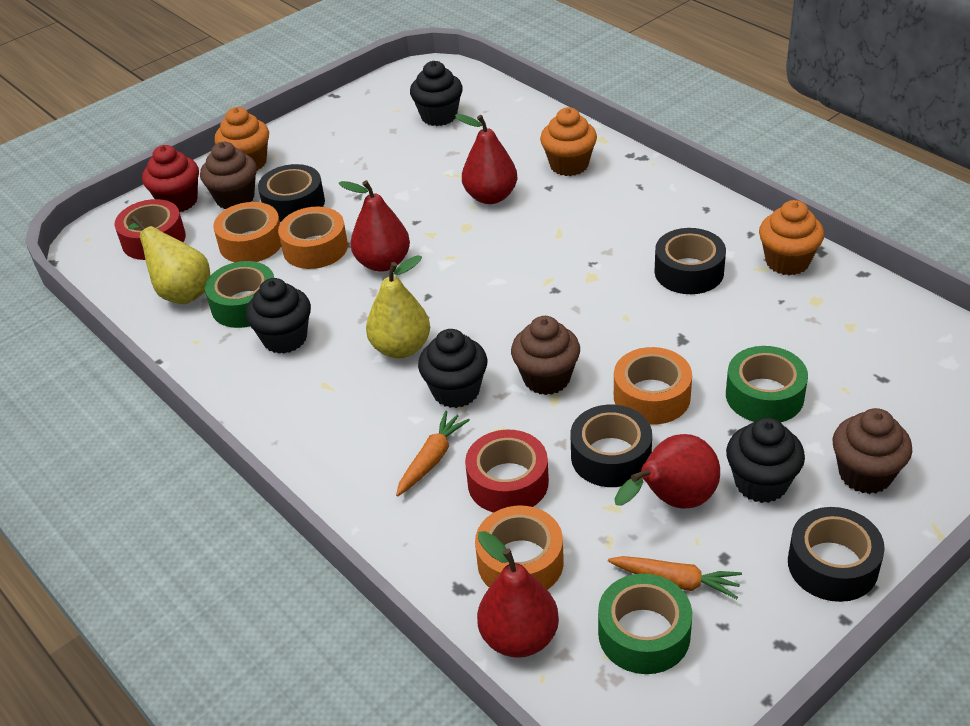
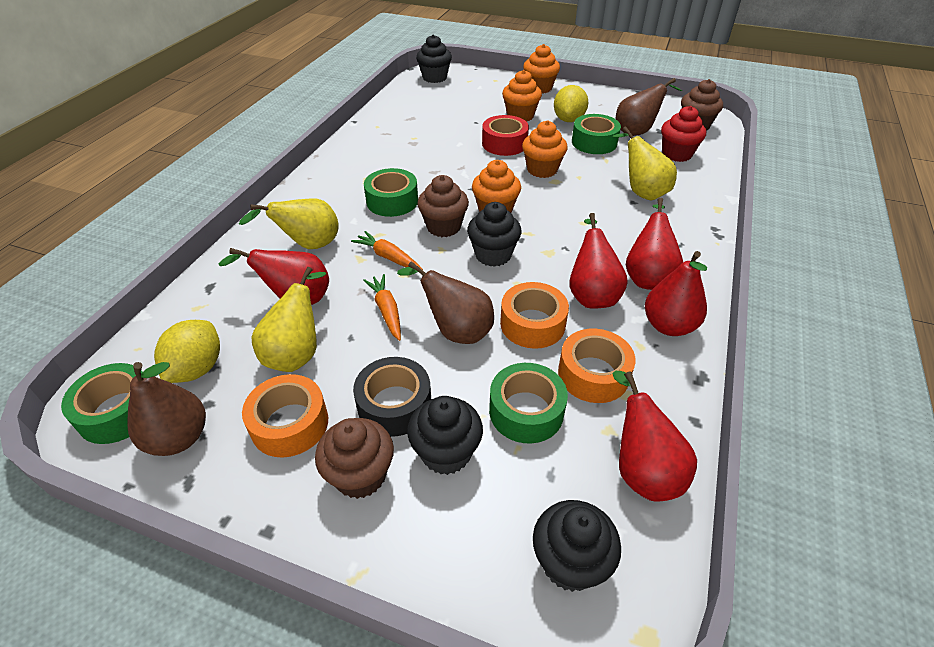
black tape: [258,164,325,222] [571,405,652,487] [654,228,726,294] [788,507,885,602] = 4 -> [353,357,431,437] = 1
brown pear: none = 0 -> [127,362,206,456] [397,261,494,344] [616,78,682,136] = 3
green tape: [205,261,274,328] [598,574,692,674] [726,346,808,422] = 3 -> [61,363,142,444] [364,168,418,217] [489,363,568,444] [572,114,621,154] = 4
orange cupcake: [215,107,269,171] [540,107,597,176] [759,200,824,275] = 3 -> [472,160,521,213] [502,70,542,122] [522,120,568,178] [523,44,560,94] = 4
orange tape: [213,202,281,262] [278,207,348,269] [475,506,564,590] [614,347,692,425] = 4 -> [242,374,328,458] [500,282,569,349] [558,329,636,403] = 3
red pear: [338,180,410,272] [455,114,517,204] [477,531,559,658] [615,434,720,508] = 4 -> [219,248,329,305] [569,213,628,309] [612,371,697,501] [626,198,683,290] [645,251,707,336] = 5
red tape: [114,199,186,260] [465,430,549,513] = 2 -> [482,115,529,156] = 1
yellow lemon: none = 0 -> [154,320,220,383] [554,85,588,122] = 2
yellow pear: [128,215,210,304] [366,255,430,358] = 2 -> [239,198,339,249] [252,267,326,372] [612,127,677,201] = 3

